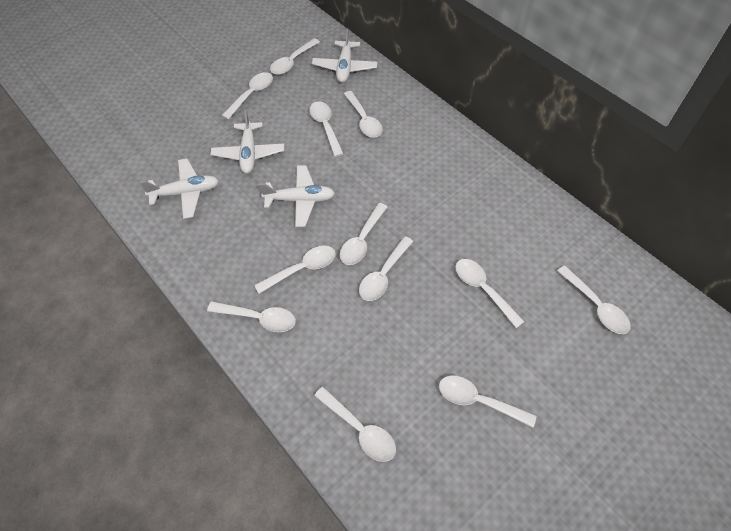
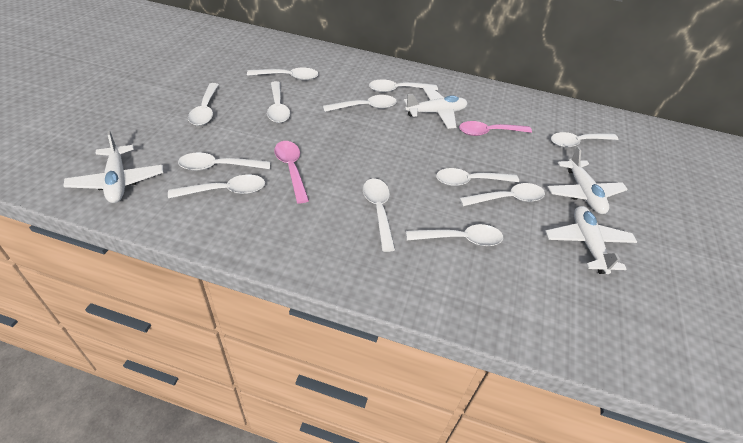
pink spoon: none = 0 -> [274,141,309,204] [459,121,532,136] = 2

